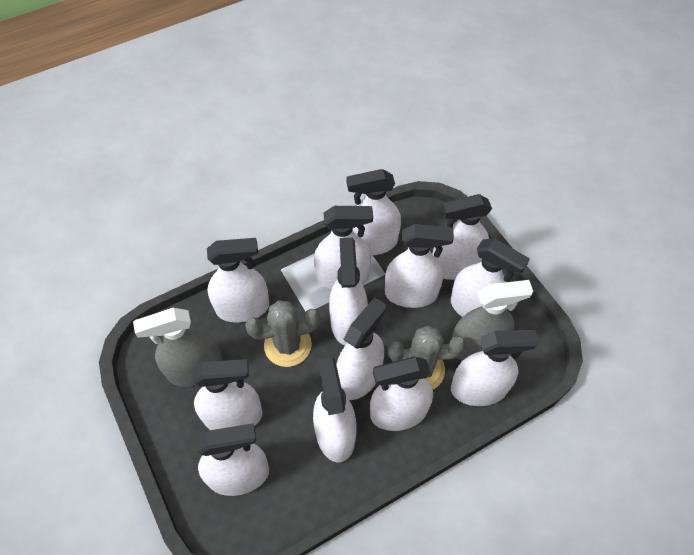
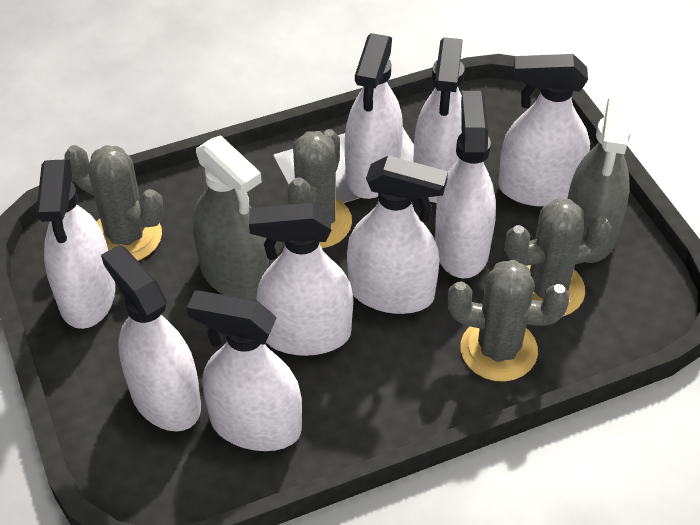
grey cactus: [245,300,320,367] [388,325,466,389] = 2 -> [64,145,164,261] [288,129,352,248] [447,260,570,382] [505,198,612,317] = 4
white spray bottle: [192,359,263,430] [196,423,269,496] [207,238,269,323] [313,357,357,462] [314,206,373,289] [329,238,368,345] [336,297,386,400] [346,169,401,256] [370,357,433,431] [385,224,454,308] [433,194,492,280] [451,238,530,317] [451,330,539,406] = 13 -> [36,159,115,329] [101,245,201,432] [186,291,302,451] [249,202,353,356] [345,33,403,199] [347,155,448,314] [414,37,465,203] [435,91,496,278] [498,54,590,207] = 9

